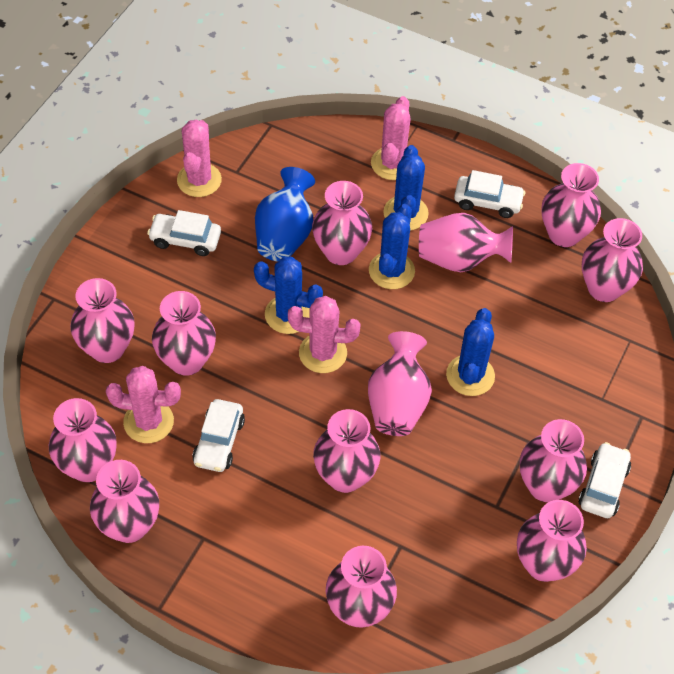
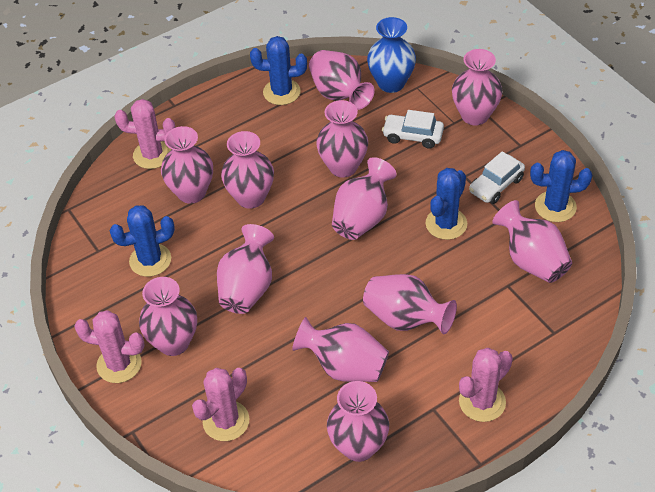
pink vase: [49,398,117,482] [70,278,135,363] [90,460,159,543] [152,291,216,376] [312,181,372,265] [313,409,380,493] [326,546,397,627] [368,331,432,436] [419,213,513,272] [517,500,587,582] [520,419,587,502] [541,163,601,247] [582,218,643,302] = 13 -> [139,277,197,356] [161,126,213,204] [217,224,274,314] [221,131,274,209] [292,317,389,382] [309,50,375,110] [316,100,368,178] [327,381,389,462] [332,157,397,240] [363,274,457,335] [452,49,502,126] [492,200,572,283] = 12
white car: [147,210,221,256] [192,399,245,472] [454,170,525,218] [578,442,631,518] = 4 -> [382,110,444,149] [469,151,525,204] = 2

